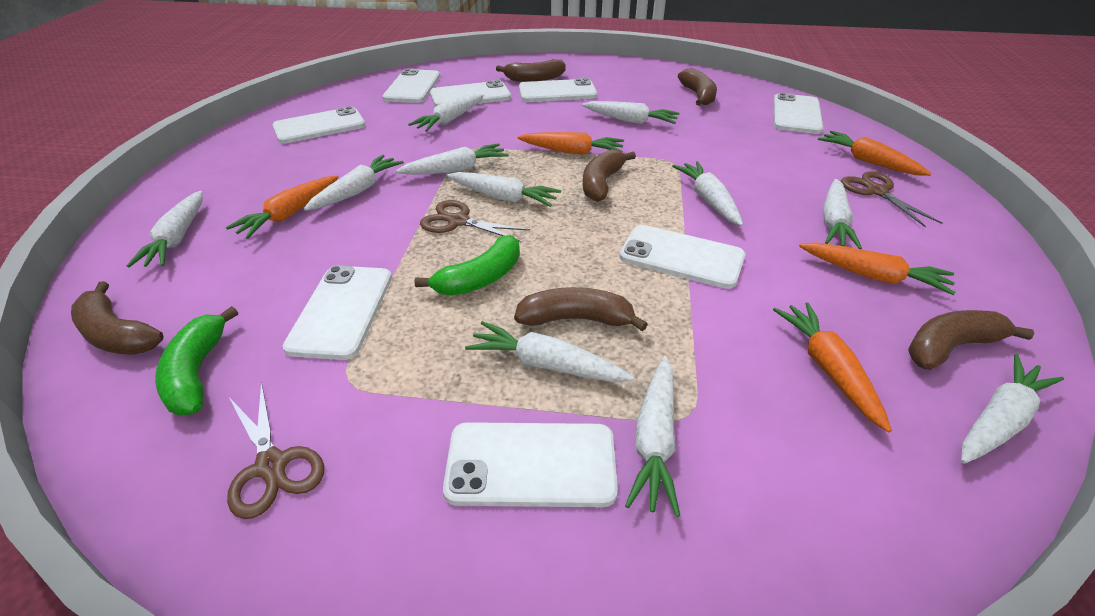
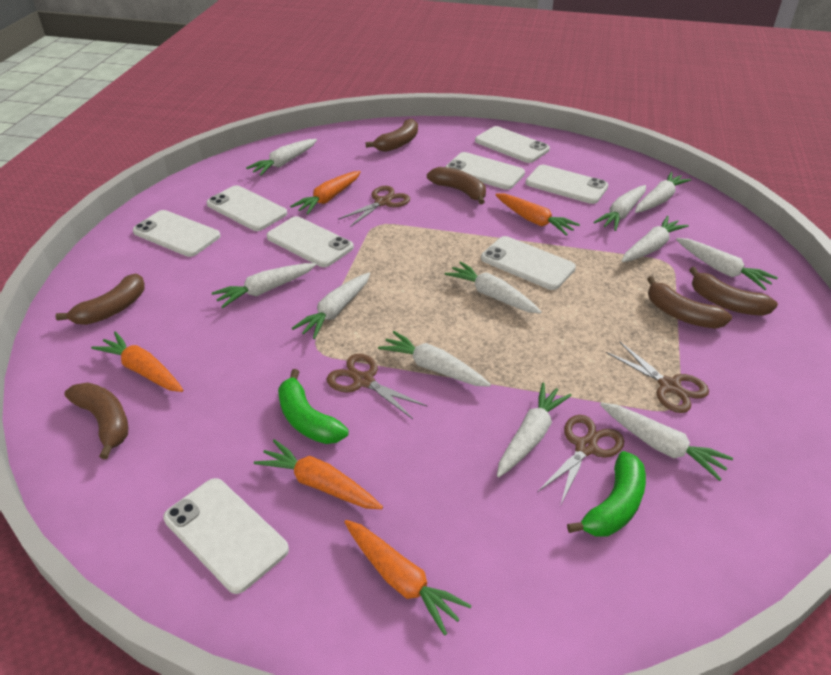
brown scissors: [227,382,324,519] [420,200,530,242] [841,171,943,228] = 3 -> [327,354,427,419] [338,186,410,227] [537,415,624,506] [605,342,709,413] = 4

